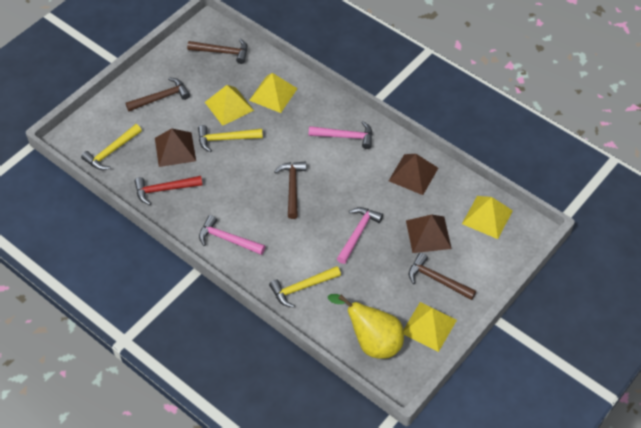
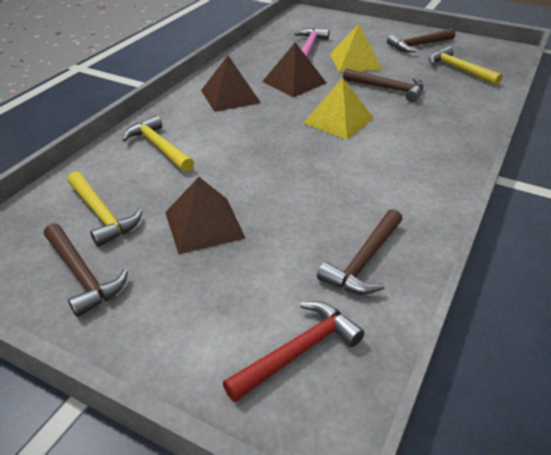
pink hammer: [199,215,265,255] [309,121,372,149] [337,207,383,264] = 3 -> [294,28,330,58] = 1
yellow pear: [328,294,404,359] = 1 -> none = 0
yellow pyramid: [205,85,254,126] [249,73,298,113] [403,302,457,352] [462,196,513,239] = 4 -> [304,77,374,140] [330,24,382,72] = 2

